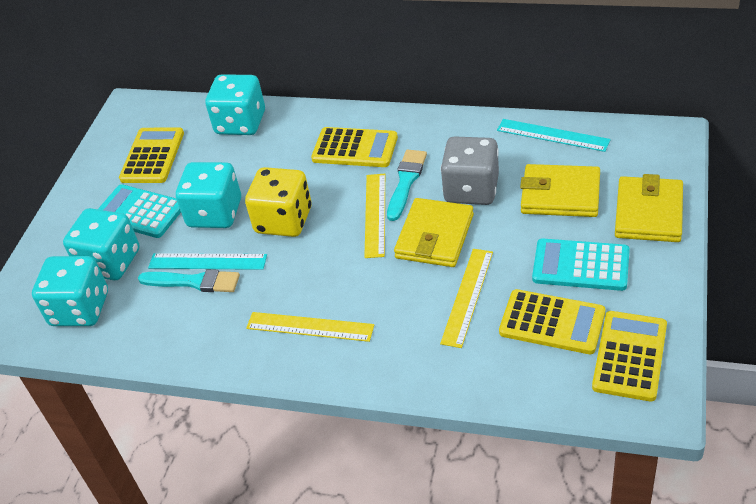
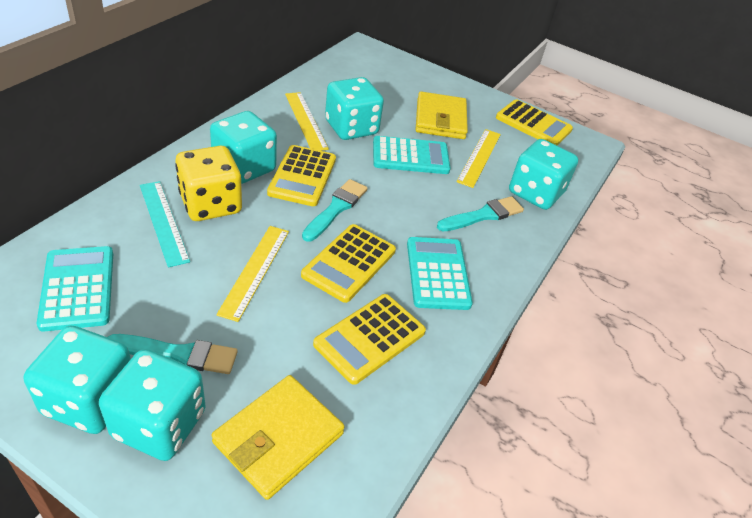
grey dice: [441,136,499,205] = 1 -> none = 0
turquoise brush: [138,269,240,292] [387,149,427,221] = 2 -> [108,334,238,374] [302,179,368,242] [437,196,524,231] = 3
turquoise calculator: [98,184,181,238] [532,239,630,291] = 2 -> [37,246,113,332] [373,136,450,174] [407,237,473,310] = 3
turquoise dice: [32,256,108,326] [63,208,140,280] [176,162,241,228] [205,74,265,135] = 4 -> [24,326,131,434] [99,349,206,461] [210,111,277,184] [325,77,384,140] [509,139,578,210] = 5
turquoise ruler: [148,253,267,270] [497,119,610,152] = 2 -> [140,181,190,267] = 1
yellow wallet: [394,198,474,267] [520,164,600,217] [615,174,683,242] = 3 -> [211,375,345,500] [416,91,468,139] = 2

